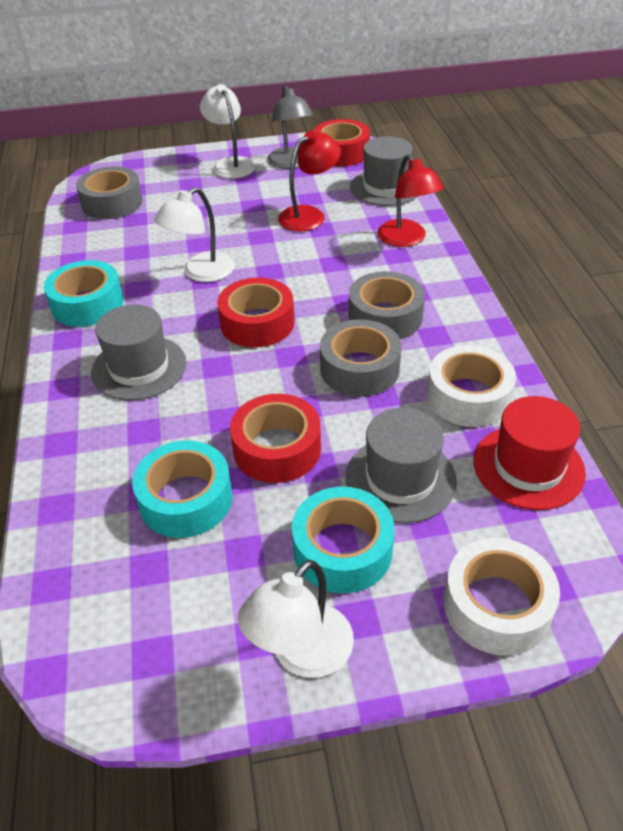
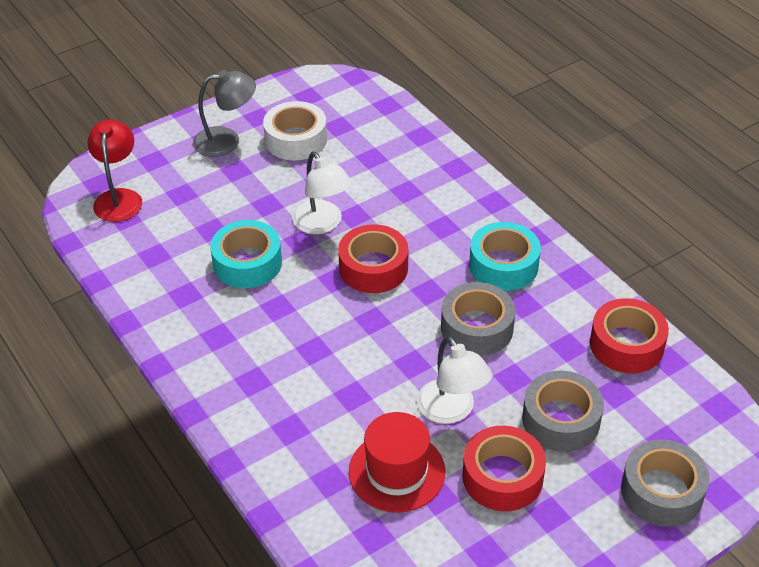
grey hat: [91,304,187,400] [346,408,457,523] [350,136,418,206] = 3 -> none = 0
red lamp: [278,131,341,232] [377,154,444,247] = 2 -> [87,119,142,222] = 1
turquoise tape: [44,260,124,327] [132,441,233,538] [292,487,395,593] = 3 -> [210,220,282,288] [469,222,541,291] = 2
white lamp: [154,187,235,282] [200,84,256,179] [238,560,354,678] = 3 -> [292,152,352,234] [417,336,492,424] = 2
white tape: [427,345,516,427] [444,538,560,656] = 2 -> [263,101,327,160] = 1

